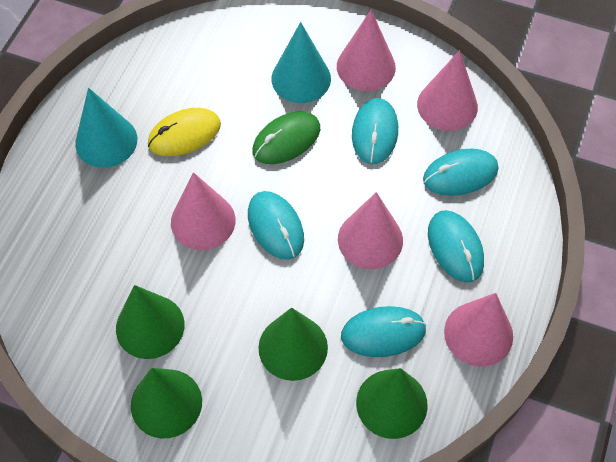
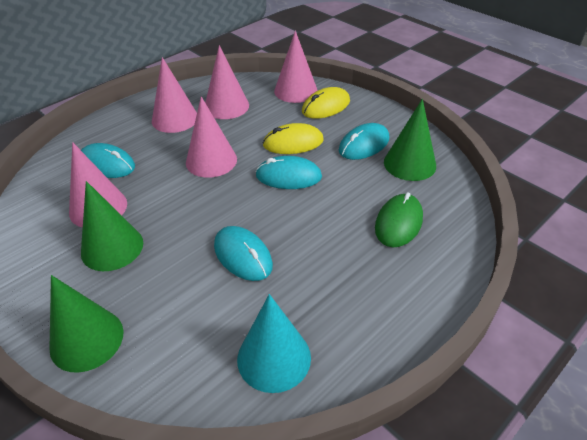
green cone: [116,285,185,359] [131,368,202,438] [258,307,328,381] [356,368,428,439] = 4 -> [49,275,124,373] [81,181,143,271] [384,99,436,181] = 3
turquoise cone: [75,88,137,168] [272,22,331,103] = 2 -> [237,294,311,393] = 1
turquoise mouse: [248,191,304,260] [341,306,426,357] [352,98,398,164] [423,149,499,196] [428,210,484,283] = 5 -> [81,143,135,178] [214,226,273,281] [255,156,322,189] [339,123,389,160] = 4
yellow mouse: [148,108,221,156] = 1 -> [263,123,324,154] [302,87,350,119] = 2

